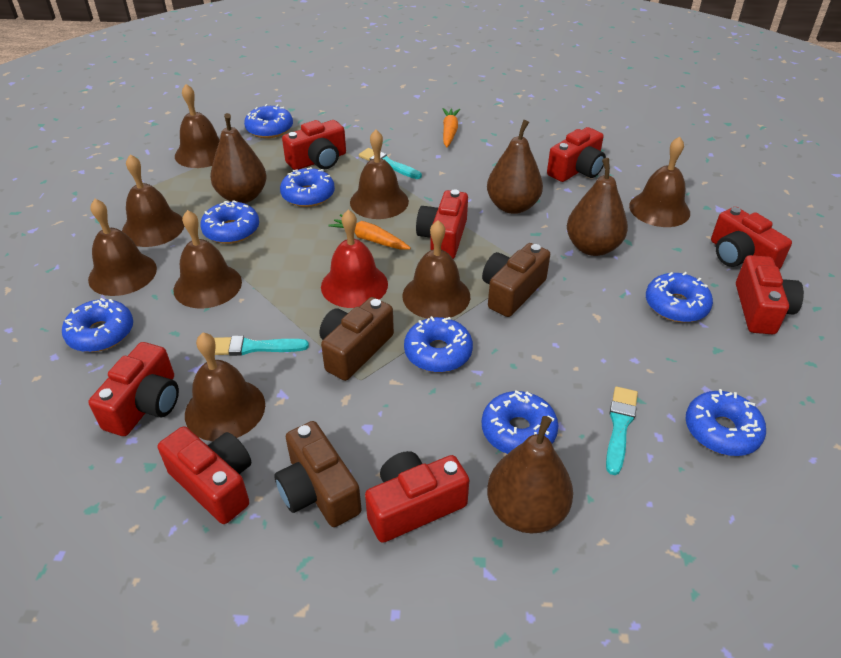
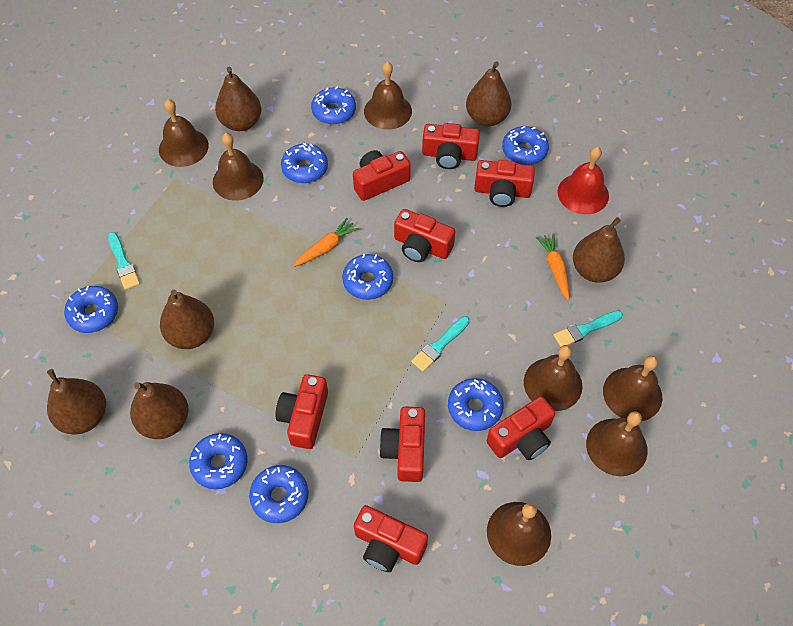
brown bell: [88,199,157,296] [122,154,184,247] [173,210,242,309] [175,84,220,168] [185,333,265,441] [350,130,409,219] [402,220,470,319] [629,137,690,227] = 8 -> [159,99,209,167] [213,133,264,201] [364,61,412,130] [487,502,551,566] [524,345,582,411] [586,411,648,476] [603,356,662,421] = 7
brown camera: [274,421,362,527] [320,297,394,381] [482,243,550,317] = 3 -> none = 0
brown pear: [210,113,267,203] [487,120,543,214] [487,416,573,533] [567,158,628,256] = 4 -> [47,369,106,435] [130,382,189,439] [160,289,214,349] [215,67,261,131] [466,61,511,126] [573,217,625,283] = 6

